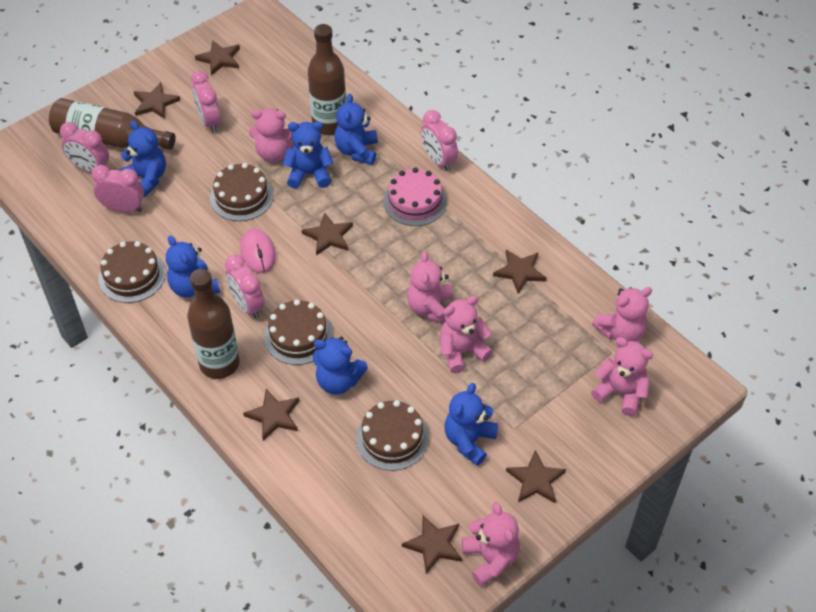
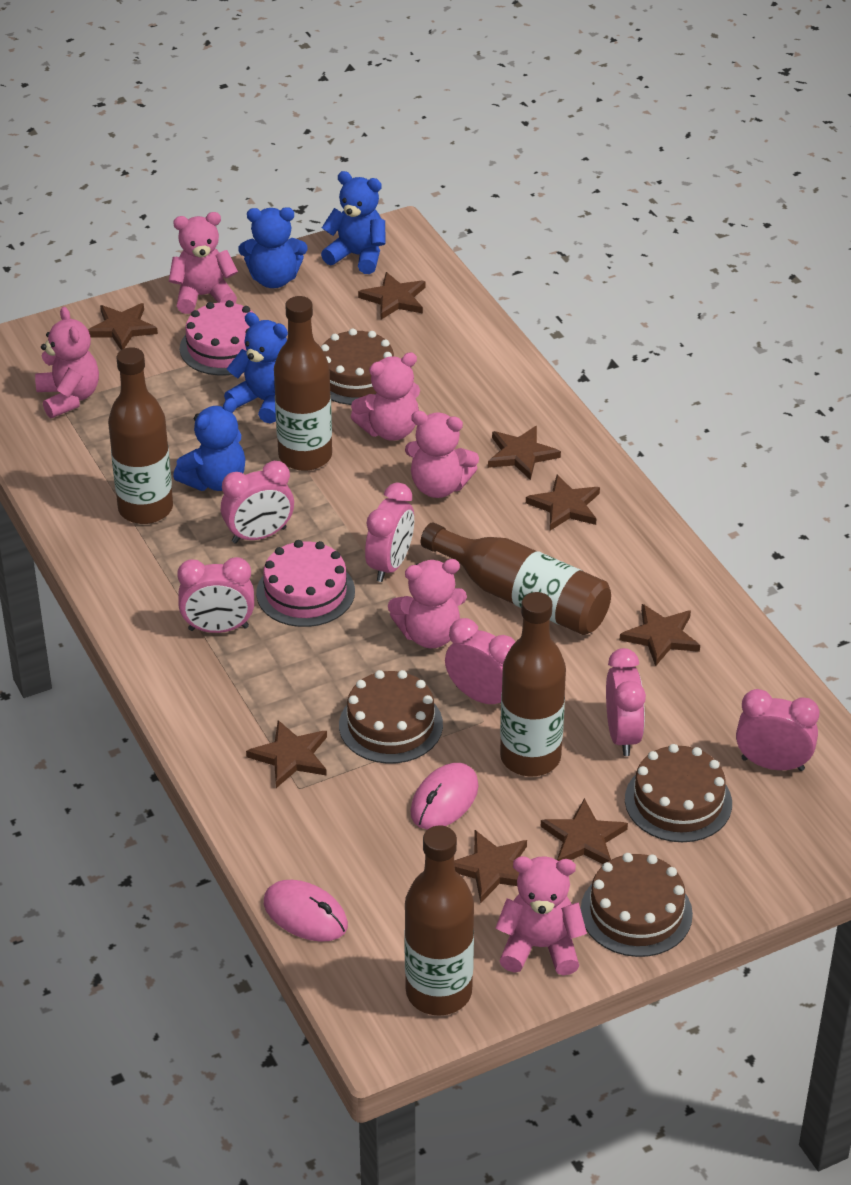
blue teddy bear: [119,121,166,197] [166,236,220,297] [283,121,333,189] [313,337,368,395] [335,93,378,165] [445,383,498,466] = 6 -> [173,398,246,491] [224,312,288,423] [238,207,307,288] [321,171,386,274] = 4
brown bottle: [49,98,176,150] [187,269,240,379] [308,24,346,135] = 3 -> [108,347,173,524] [274,296,332,471] [404,825,474,1016] [421,522,611,635] [500,592,566,776] = 5
brown star: [134,82,180,119] [195,40,240,76] [243,389,299,441] [302,212,353,256] [402,515,462,574] [493,250,547,294] [506,450,566,503] = 7 -> [88,303,158,350] [246,720,327,788] [358,272,426,320] [454,830,527,904] [488,426,561,480] [526,475,600,531] [541,798,628,864] [620,604,700,666] = 8
pink cake: [383,167,447,226] = 1 -> [180,300,255,375] [256,540,355,627] = 2
pink clock: [60,122,109,173] [91,165,144,213] [191,71,221,133] [225,255,265,319] [421,110,458,171] = 5 -> [177,557,254,633] [221,461,294,544] [365,483,414,582] [445,618,515,704] [606,648,646,756] [736,689,819,771] = 6
pink mouse: [240,228,276,273] = 1 -> [264,880,348,942] [410,763,478,830] = 2

